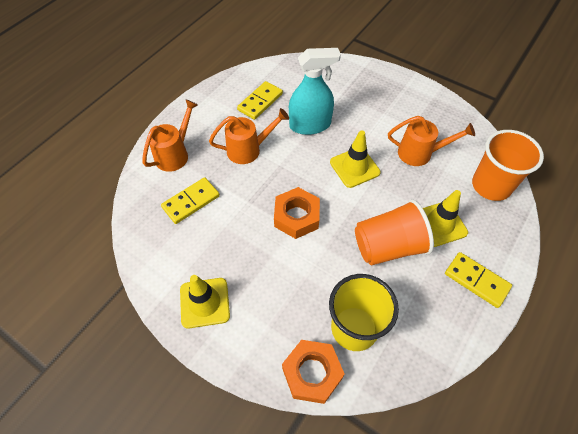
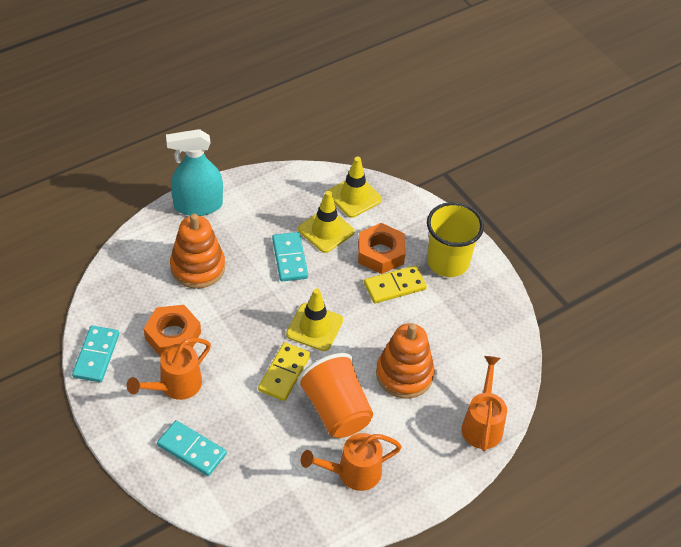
orange cup: [355,199,434,265] [472,130,544,201] = 2 -> [297,353,373,438] = 1
orange stacking toy: none = 0 -> [170,214,225,289] [376,323,435,399] = 2
turquoise domino: none = 0 -> [72,325,119,382] [157,420,227,476] [272,232,308,282] = 3
yellow domino: [161,177,220,224] [237,81,283,120] [445,252,512,308] = 3 -> [258,342,310,401] [364,265,427,304] = 2

